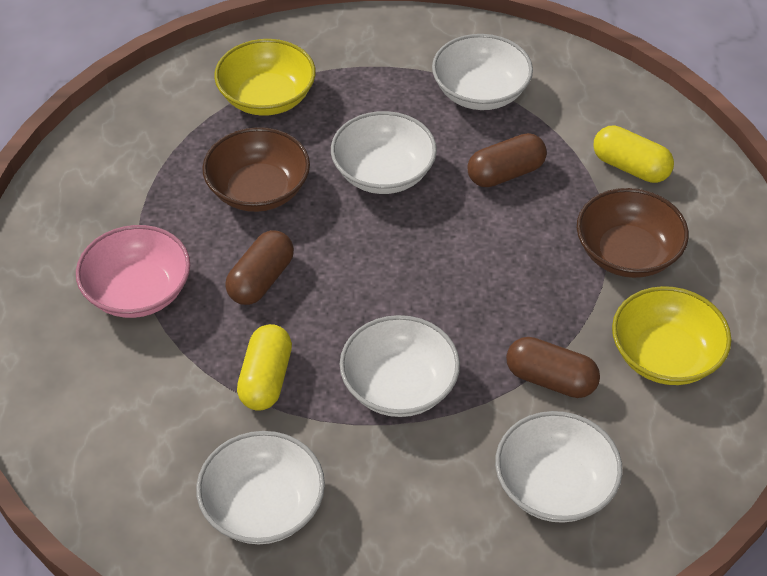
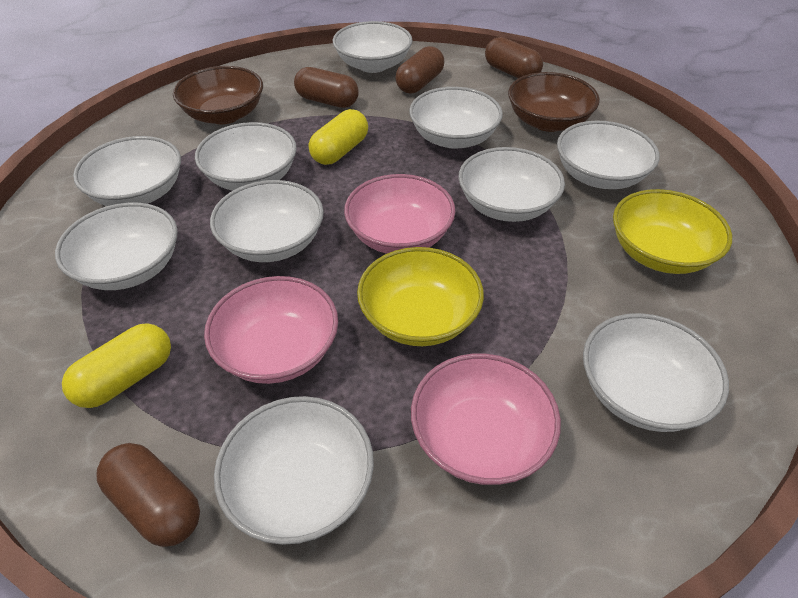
brown capsule: [225,230,294,305] [467,133,547,187] [506,337,600,398] = 3 -> [96,443,200,547] [294,67,359,108] [395,46,444,94] [485,37,543,78] = 4
pink bowl: [76,225,190,318] = 1 -> [204,276,338,384] [344,174,456,254] [411,354,561,485] = 3
white bowl: [196,431,325,544] [331,111,437,194] [340,315,460,417] [432,34,533,110] [495,411,623,523] = 5 -> [55,203,178,290] [73,136,181,206] [195,122,297,190] [210,180,324,262] [214,396,374,545] [333,21,412,73] [409,87,503,149] [458,147,565,222] [557,121,660,189] [583,313,729,432] = 10

